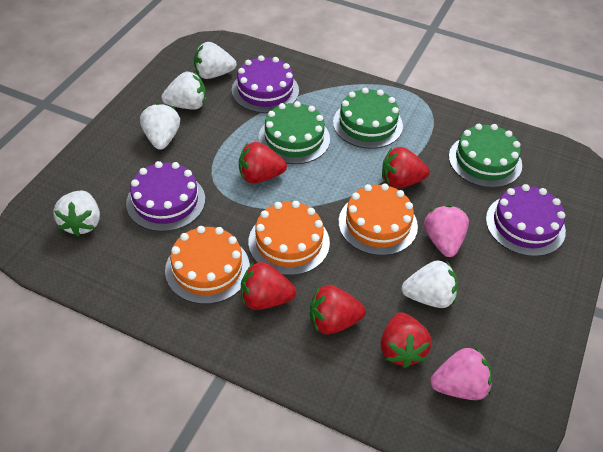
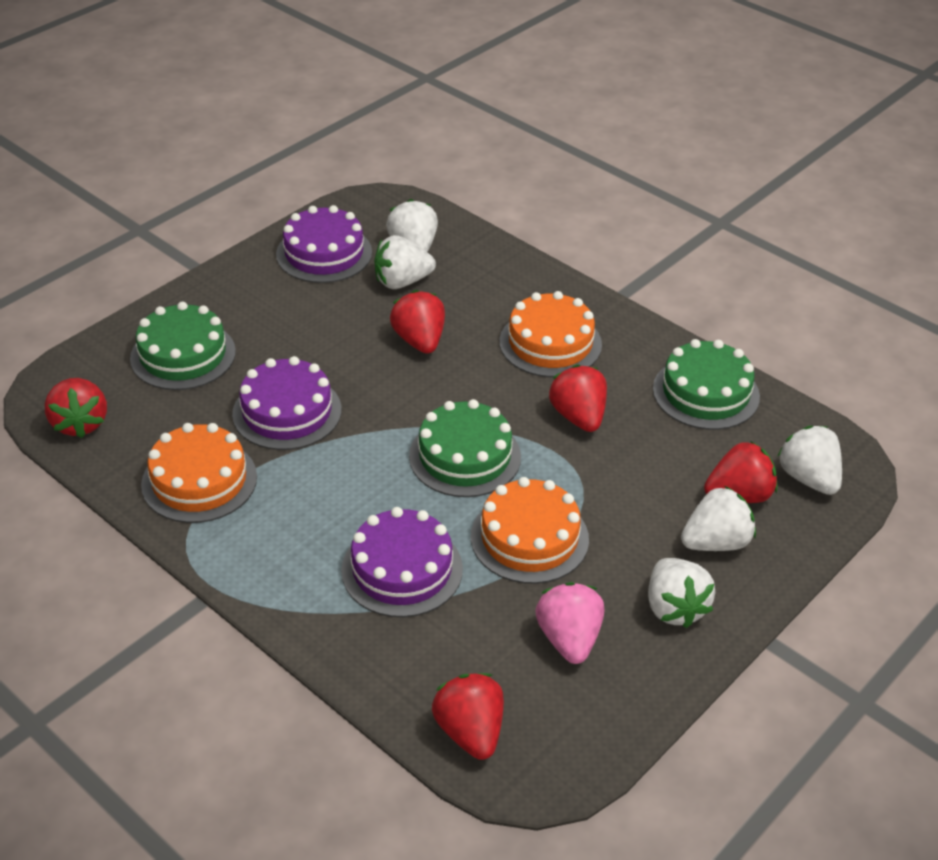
pink strawberry: [424,205,469,257] [430,347,492,400] = 2 -> [535,582,605,664] = 1

